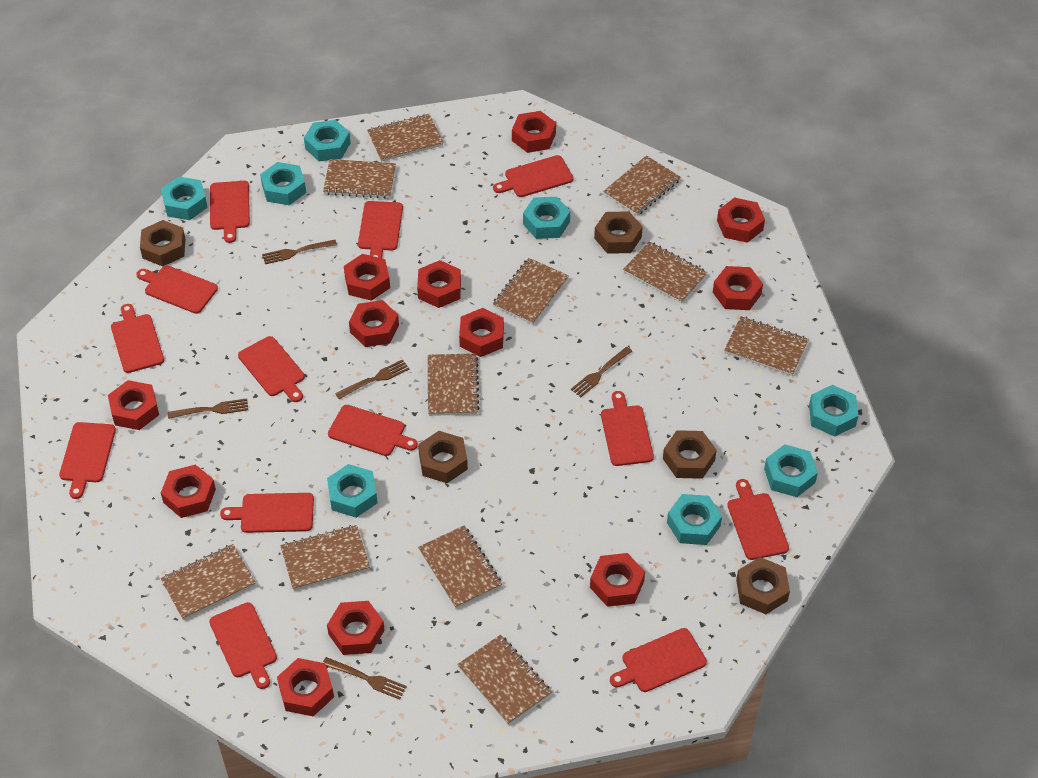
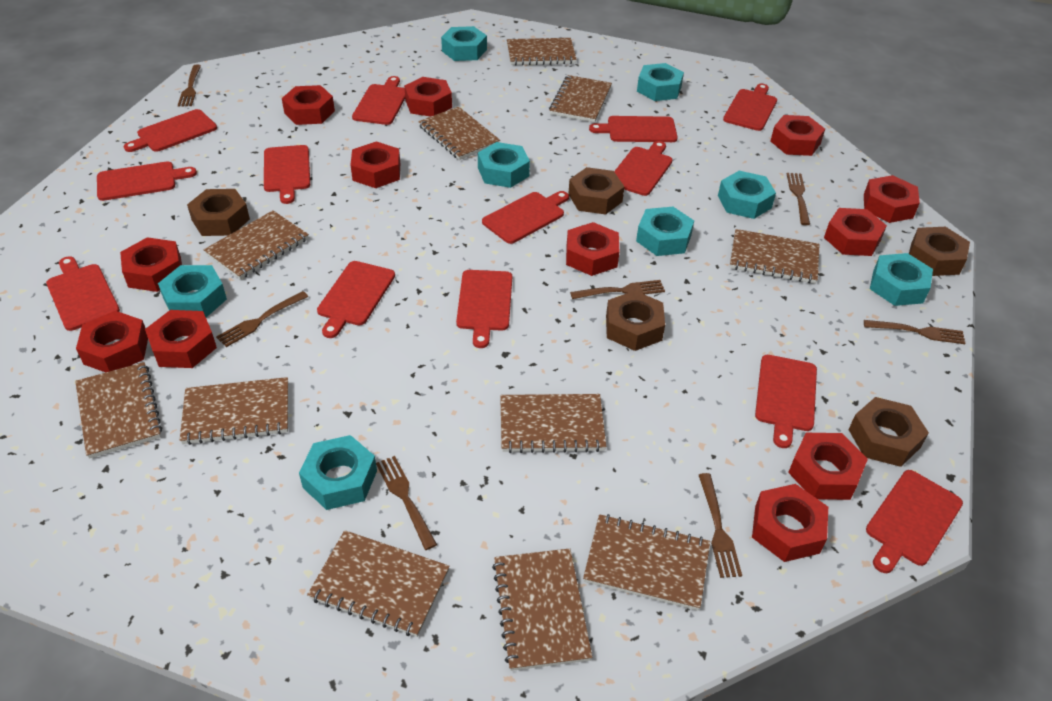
brown fork: [168,398,248,419] [262,240,337,264] [323,657,407,700] [335,360,410,399] [571,347,632,397] = 5 -> [178,64,201,107] [216,291,308,347] [376,456,437,550] [570,280,665,299] [699,473,742,578] [787,173,810,225] [864,320,965,344] = 7

